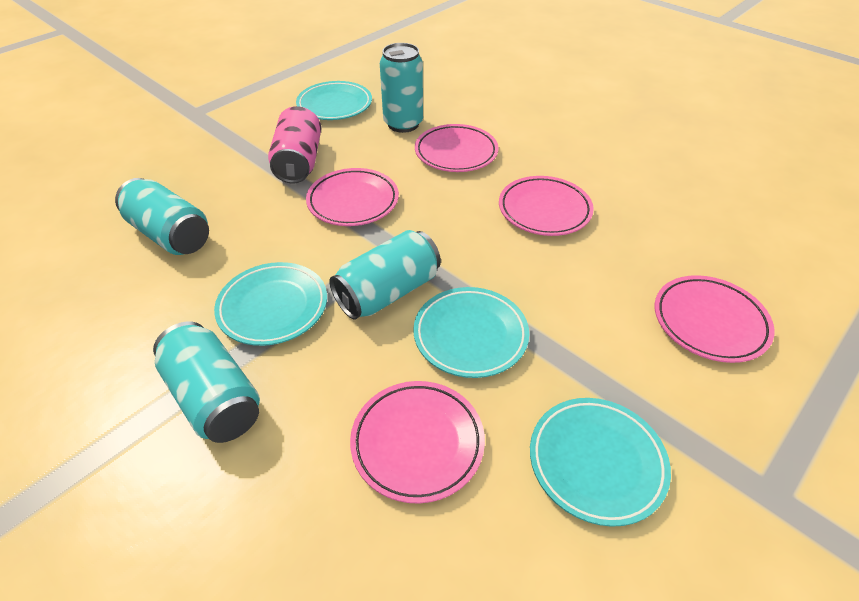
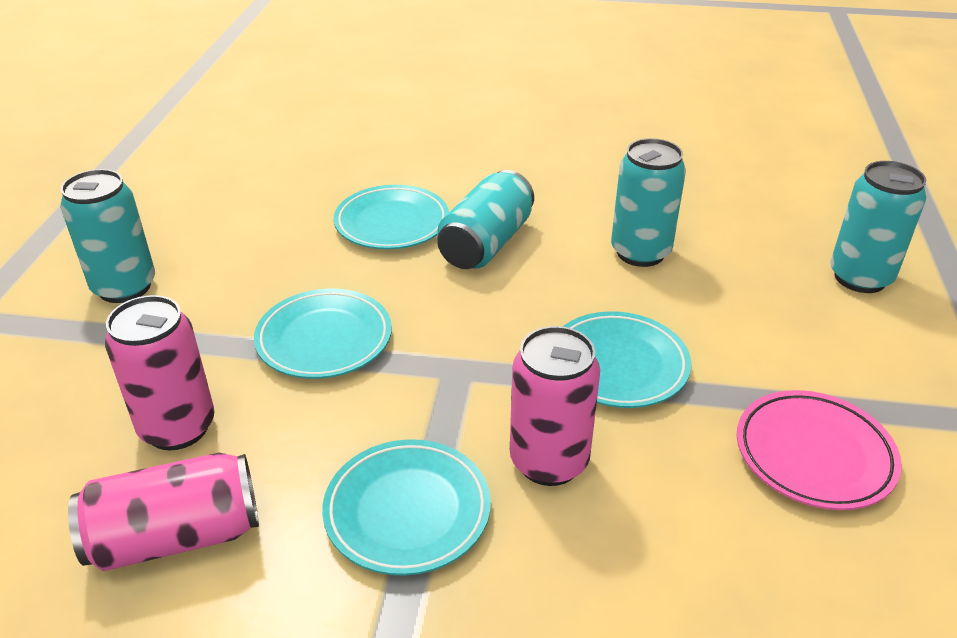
pink can: [268,106,321,183] = 1 -> [68,452,259,571] [105,295,215,450] [510,326,600,486] = 3
pink plate: [306,168,399,226] [350,381,485,504] [415,124,498,172] [499,176,594,236] [655,275,775,363] = 5 -> [737,390,902,510] = 1

